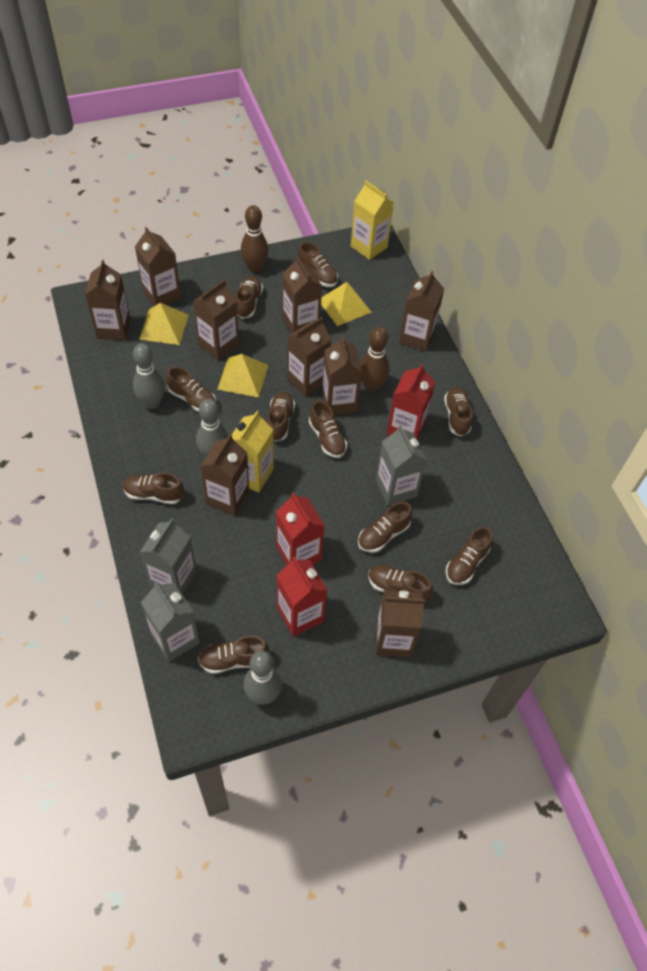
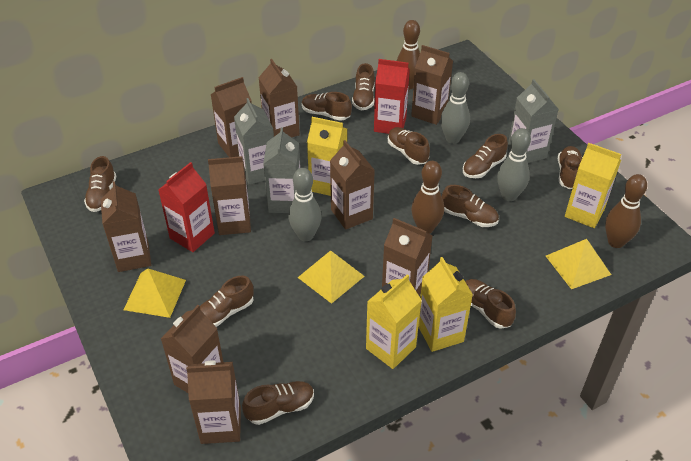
brown bowling pin: [241,205,269,273] [360,327,390,392] = 2 -> [397,20,420,90] [411,161,444,234] [605,174,647,248] = 3
brown shoe: [123,473,184,504] [166,366,216,412] [198,636,269,674] [235,276,263,319] [266,392,295,442] [298,242,338,287] [309,400,347,458] [358,502,412,553] [368,565,433,602] [444,386,473,436] [446,527,493,585] = 11 -> [84,156,116,212] [200,275,254,327] [242,381,314,425] [302,92,352,121] [352,63,375,111] [388,127,430,165] [442,185,499,227] [463,134,508,178] [465,279,516,329] [558,146,583,189] = 10
red carton: [276,493,324,565] [277,556,327,637] [387,364,435,440] = 3 -> [158,162,215,252] [374,59,410,134] = 2
yellow carton: [232,411,274,493] [351,180,394,260] = 2 -> [307,117,347,196] [366,274,421,369] [418,257,473,352] [565,143,621,228] = 4

